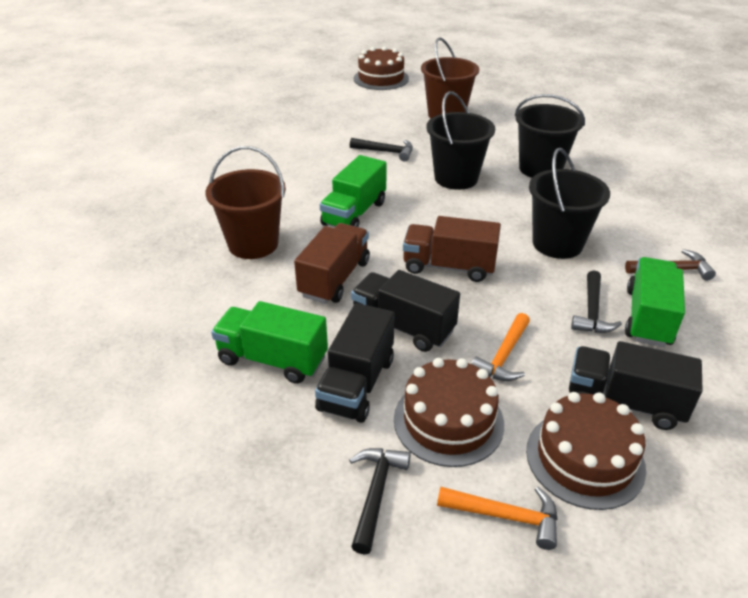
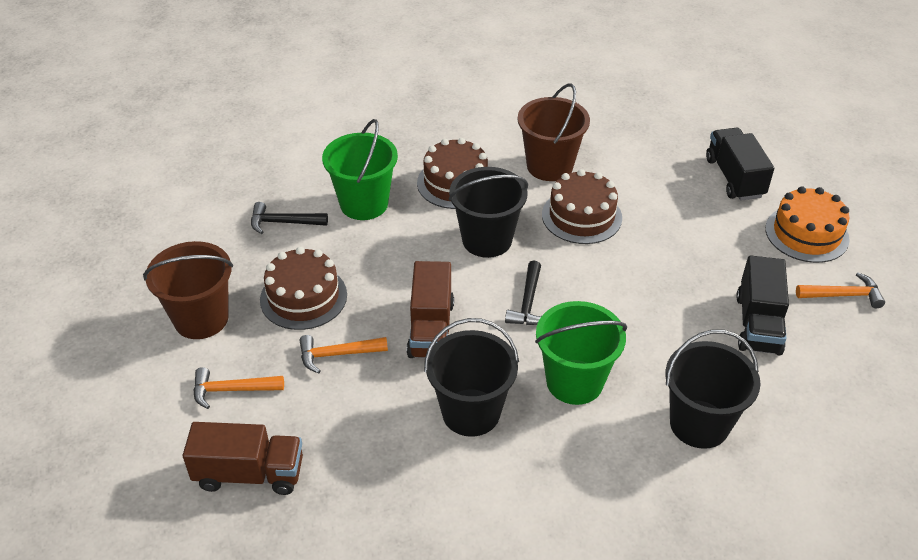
black hammer: [349,448,411,554] [350,138,413,161] [571,270,622,333] = 3 -> [251,202,328,234] [505,260,542,325] = 2
black truck: [315,303,395,423] [351,270,460,352] [569,341,703,430] = 3 -> [706,128,774,201] [736,255,789,355] = 2
brown hammer: [625,249,716,281] = 1 -> none = 0
green bucket: none = 0 -> [322,119,398,220] [535,301,627,405] = 2
green truck: [211,301,328,384] [320,155,387,227] [625,257,685,347] = 3 -> none = 0
orange cake: none = 0 -> [765,186,850,263] = 1
orange hammer: [437,487,558,550] [471,313,530,381] = 2 -> [193,367,284,409] [299,335,388,373] [796,272,885,308] = 3

